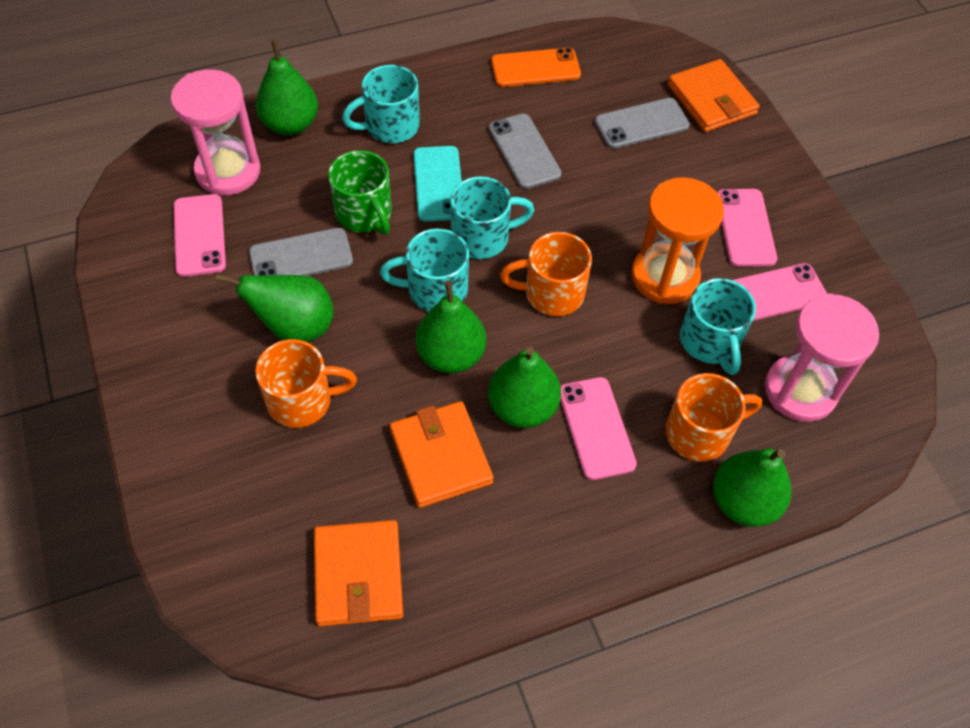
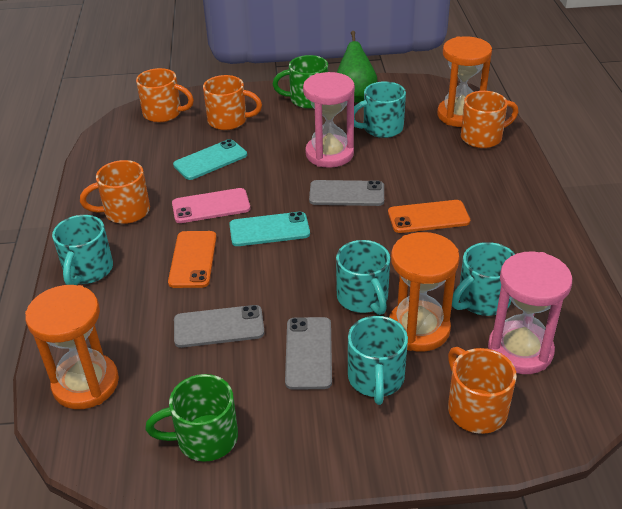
green mug: [328,150,392,235] = 1 -> [145,374,238,462] [273,55,328,109] = 2
green pear: [216,274,334,342] [256,40,318,136] [416,281,486,373] [488,347,561,428] [713,449,792,527] = 5 -> [337,31,378,103] = 1
orange hourglass: [631,177,724,304] = 1 -> [25,285,119,409] [389,232,460,351] [437,36,492,127] = 3
orange mug: [255,339,357,428] [500,232,592,316] [665,373,762,462] = 3 -> [80,160,150,224] [136,68,194,122] [203,75,262,130] [448,347,517,434] [461,91,518,148] = 5
orange phone: [491,47,581,87] = 1 -> [168,231,217,288] [388,200,470,233] = 2
orange wallet: [314,520,403,626] [390,401,494,508] [667,59,760,132] = 3 -> none = 0
pink phone: [174,194,226,277] [560,377,637,480] [717,189,777,267] [733,263,827,321] = 4 -> [172,188,250,223] = 1
turquoise mug: [342,65,420,143] [380,228,469,312] [450,176,534,259] [680,278,756,375] = 4 -> [52,215,113,285] [336,240,390,315] [348,316,408,405] [354,81,406,138] [452,242,515,316] = 5
turquoise phone: [413,146,462,222] = 1 -> [173,139,247,180] [229,211,310,246] = 2

